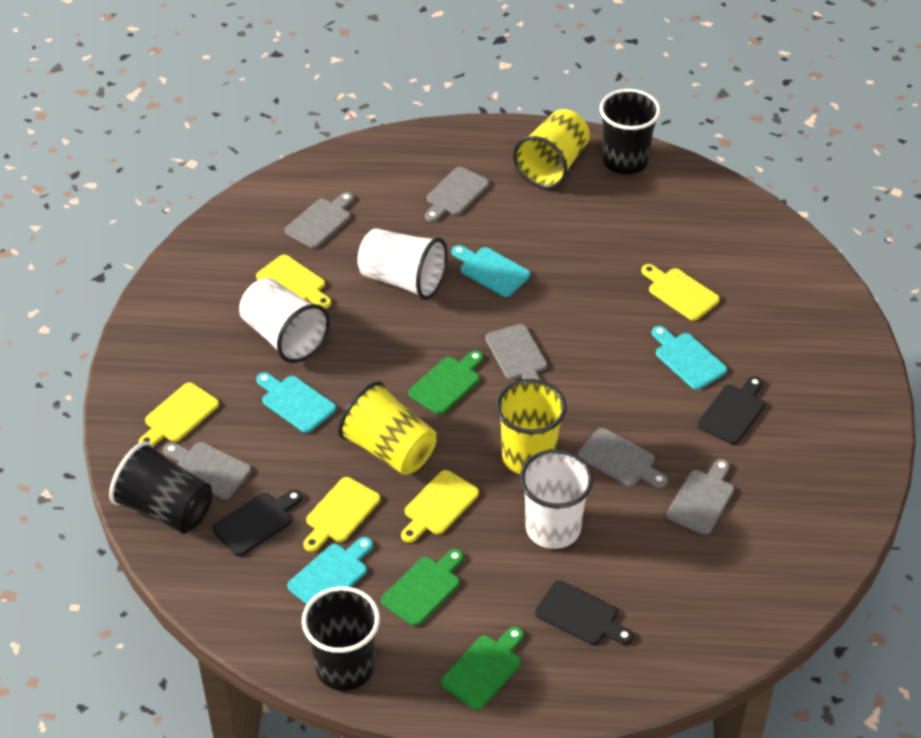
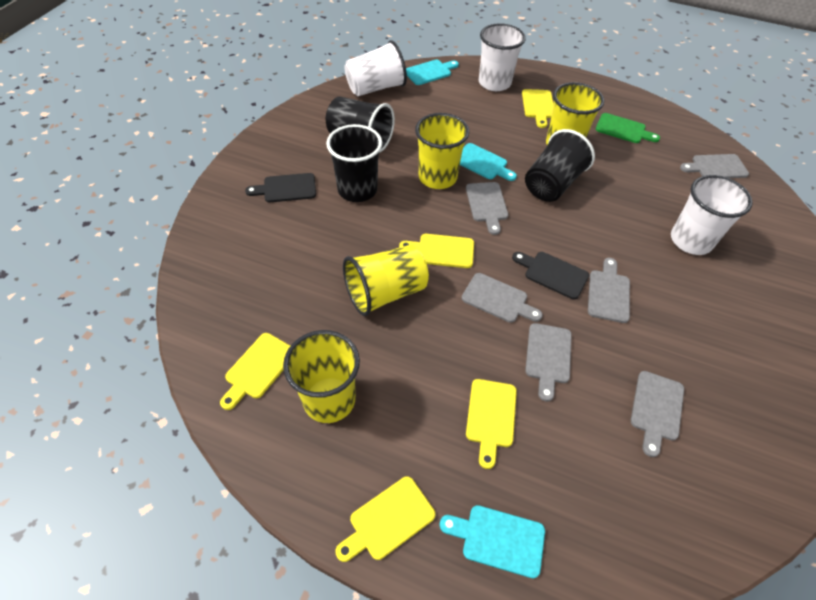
black cutting board: [212,489,303,556] [535,580,634,645] [698,376,765,445] = 3 -> [245,173,316,202] [512,252,589,299] = 2
green cutting board: [381,549,464,626] [409,350,483,415] [441,627,524,710] = 3 -> [596,113,660,143] = 1
turquoise cutting board: [256,372,336,433] [287,537,373,604] [452,245,530,297] [652,326,727,390] = 4 -> [406,60,459,85] [440,505,545,578] [460,143,517,181] = 3
yellow cup: [338,381,436,475] [496,379,567,474] [513,109,590,189] = 3 -> [283,330,360,423] [343,245,429,316] [415,113,469,189] [546,82,604,145] = 4

